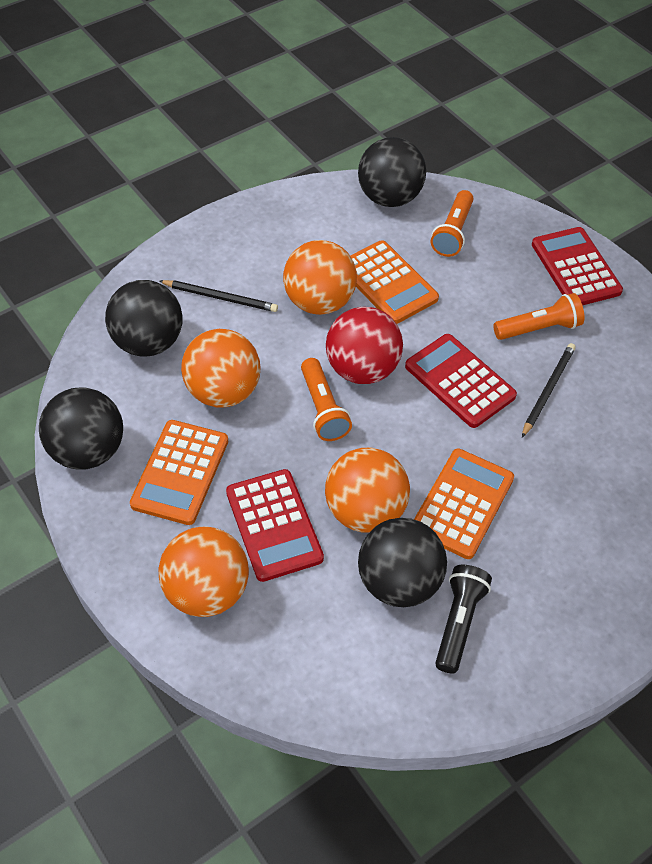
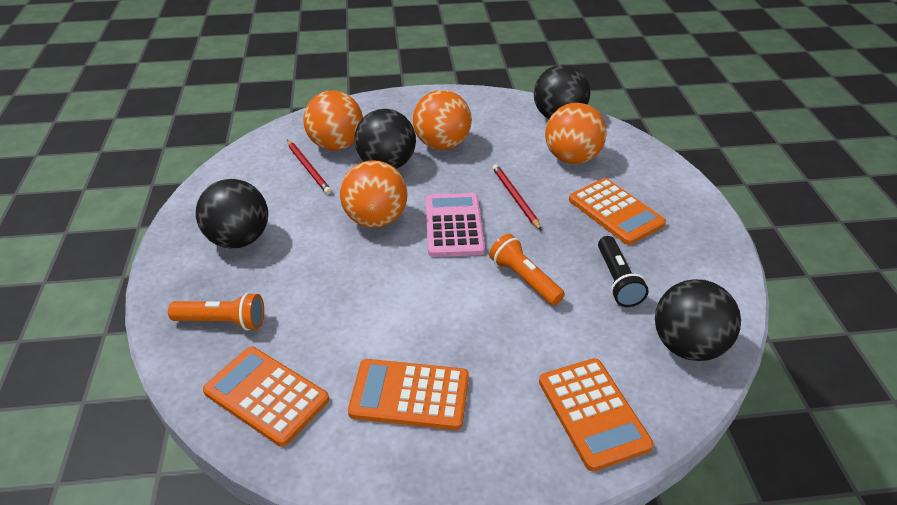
black pencil: [159,280,278,312] [522,343,576,438] = 2 -> none = 0
orange calculator: [130,420,228,525] [350,241,439,324] [414,448,514,559] = 3 -> [203,347,329,447] [348,359,469,430] [539,358,654,471] [569,178,666,245] = 4
orange flashlight: [301,358,352,441] [431,190,474,257] [493,293,584,340] = 3 -> [168,293,264,331] [489,234,565,306] = 2
pink calculator: none = 0 -> [425,193,485,257] = 1
red ball: [326,307,403,384] = 1 -> none = 0
red calculator: [226,469,324,582] [405,334,517,428] [532,227,623,306] = 3 -> none = 0
red pencil: none = 0 -> [287,140,332,194] [492,164,542,231] = 2

